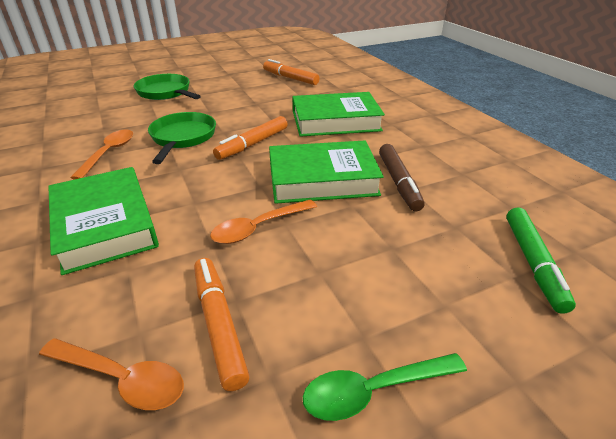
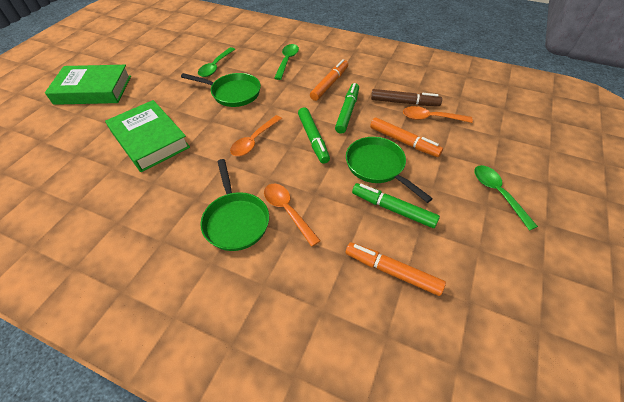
green book: [48,167,159,275] [269,140,384,204] [293,92,385,137] = 3 -> [45,65,131,105] [105,100,190,172] = 2
green marker: [506,207,576,314] = 1 -> [298,107,330,164] [335,83,359,134] [352,183,440,228] = 3
green pan: [133,74,201,100] [148,112,216,164] = 2 -> [181,73,261,107] [200,159,269,251] [346,137,433,203] = 3
green spoon: [303,353,467,421] = 1 -> [198,47,235,77] [274,44,299,80] [474,165,538,231] = 3

